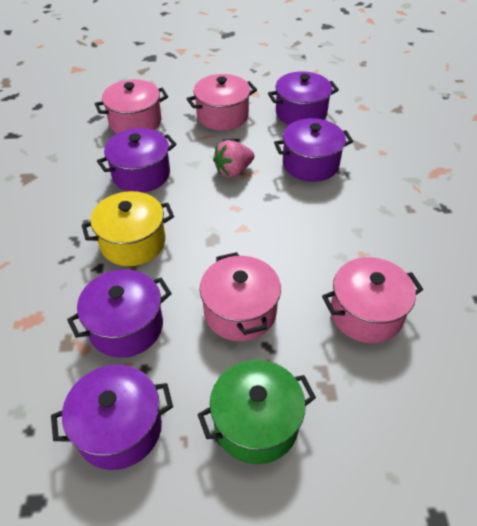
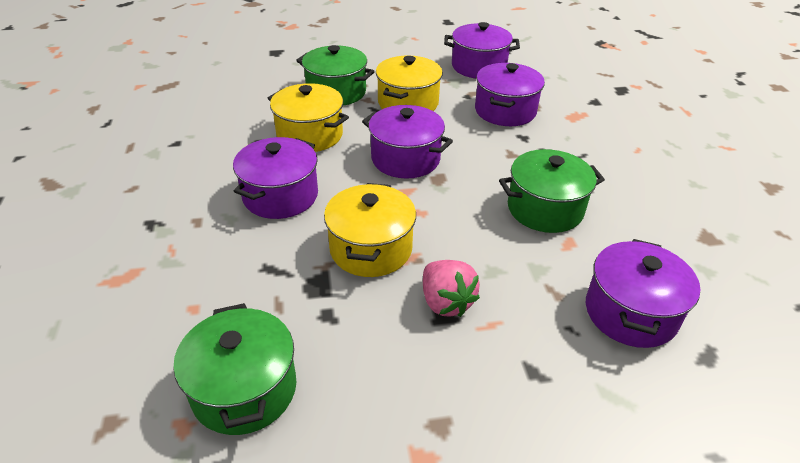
green pot: [197,360,316,464] = 1 -> [174,303,296,435] [296,45,375,106] [499,149,605,233] = 3
pink pot: [95,79,168,133] [187,74,257,131] [200,252,281,341] [322,257,423,343] = 4 -> none = 0
yellow pot: [82,191,174,266] = 1 -> [268,83,349,152] [324,183,416,277] [376,56,443,111] = 3

